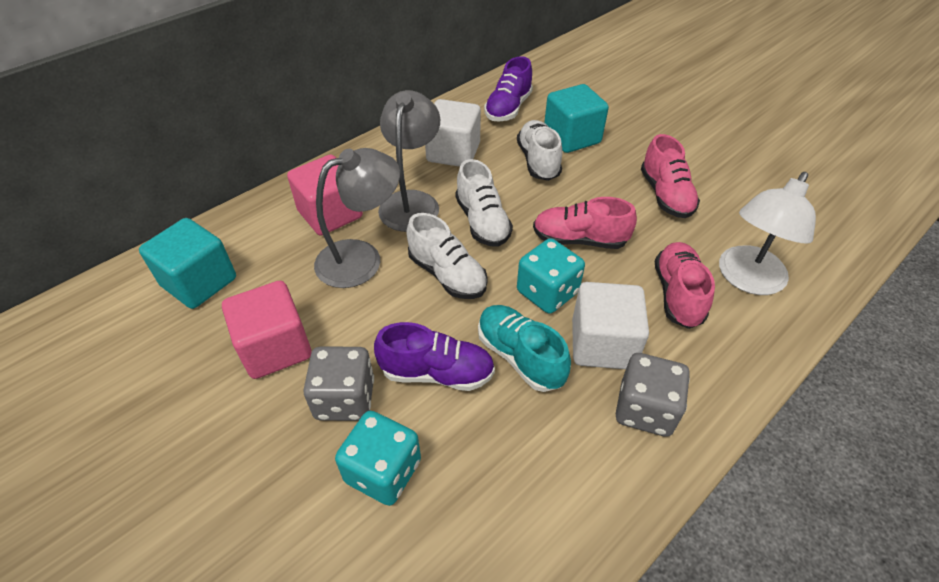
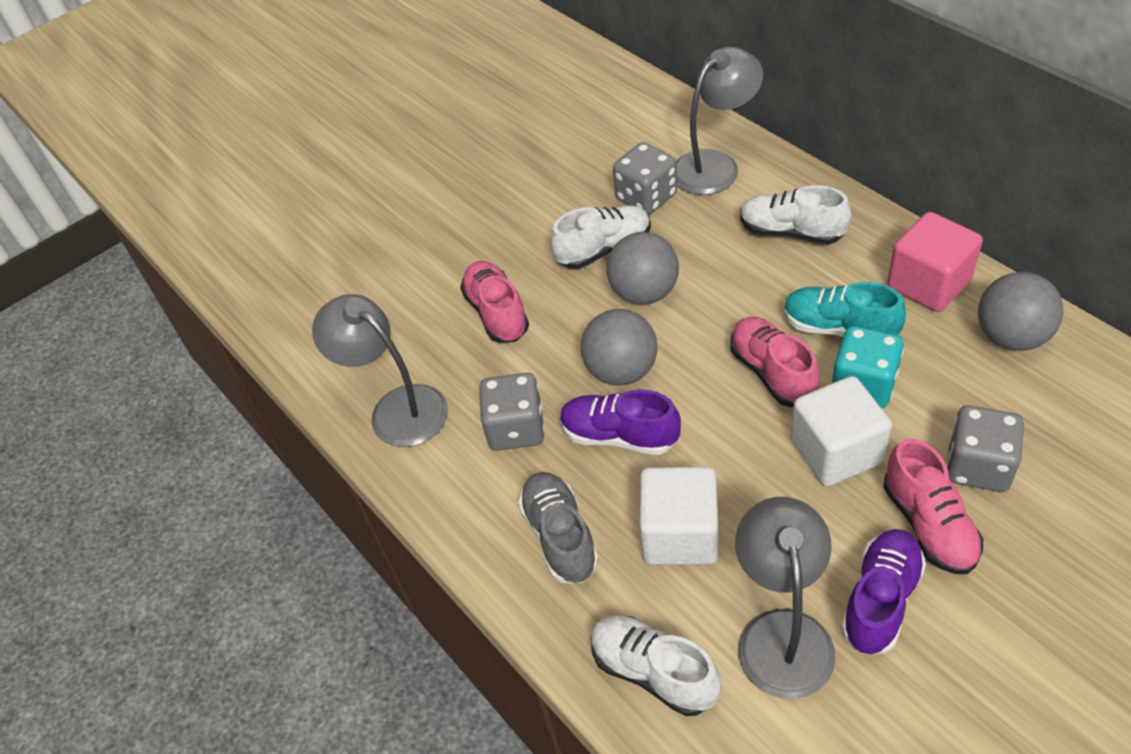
grey ball: none = 0 -> [581,309,657,386] [607,232,679,305] [978,272,1063,351] = 3
grey dice: [303,347,374,421] [616,353,690,437] = 2 -> [479,373,545,451] [613,142,677,215] [946,405,1024,492] = 3
grey lamp: [314,148,400,288] [378,90,440,232] = 2 -> [312,294,448,447] [676,47,763,195] [735,497,836,699] = 3
grey shoe: none = 0 -> [518,472,599,583] = 1
pink cube: [222,281,312,379] [287,155,363,236] = 2 -> [887,212,983,312] = 1
turquoise cube: [139,218,236,309] [544,84,609,153] = 2 -> none = 0
turquoise dice: [335,411,421,506] [517,238,585,314] = 2 -> [832,326,904,408] = 1
white lamp: [719,172,816,295] = 1 -> none = 0

